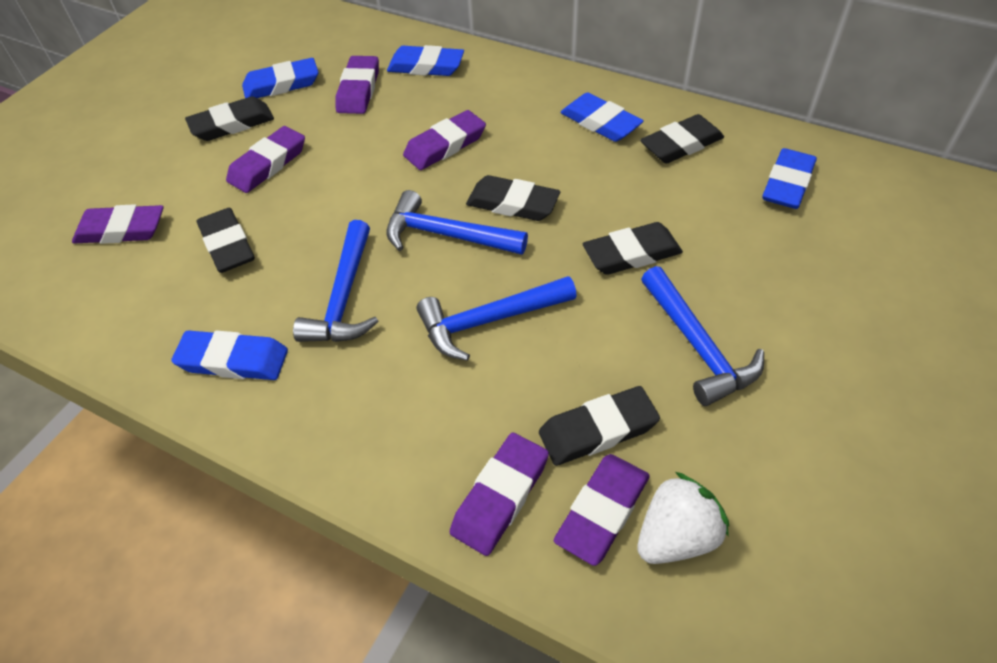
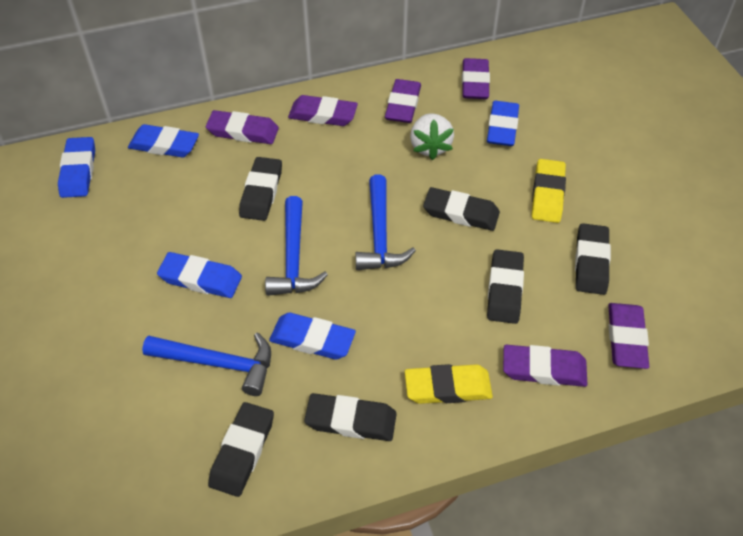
blue hammer: [293,220,379,342] [386,190,528,255] [416,276,577,361] [641,266,764,406] = 4 -> [142,332,271,396] [265,196,328,296] [355,175,416,270] = 3
yellow eraser: none = 0 -> [405,364,493,404] [532,159,566,223] = 2

